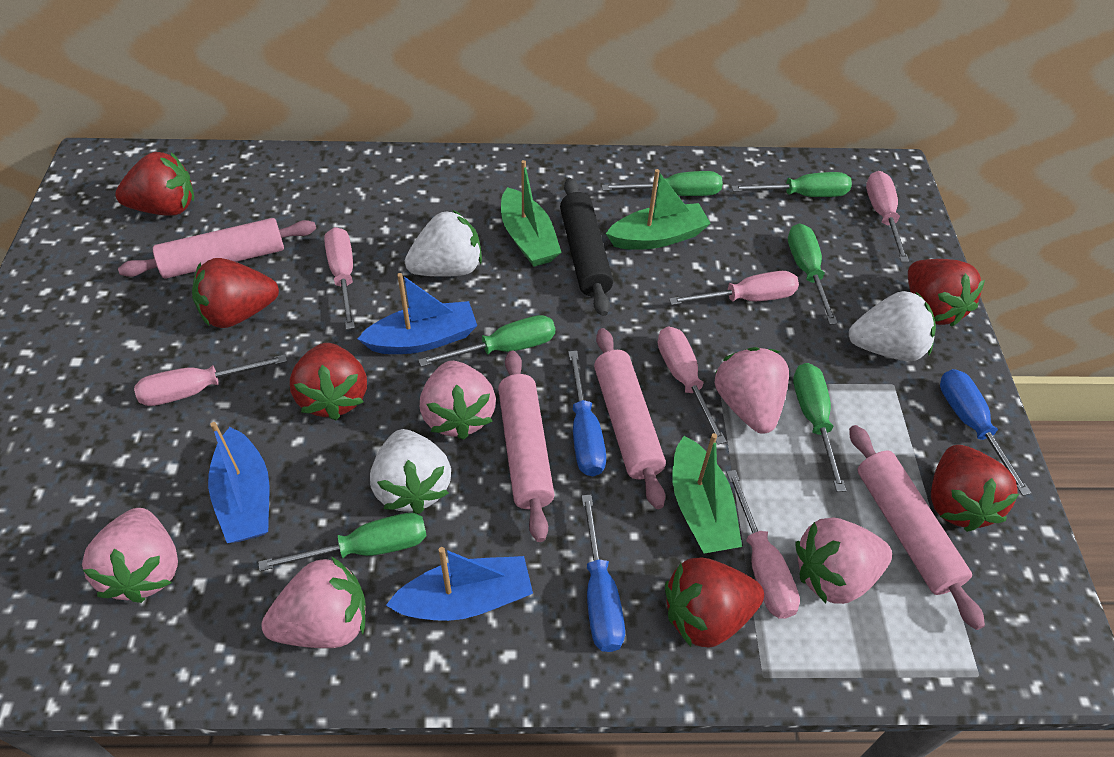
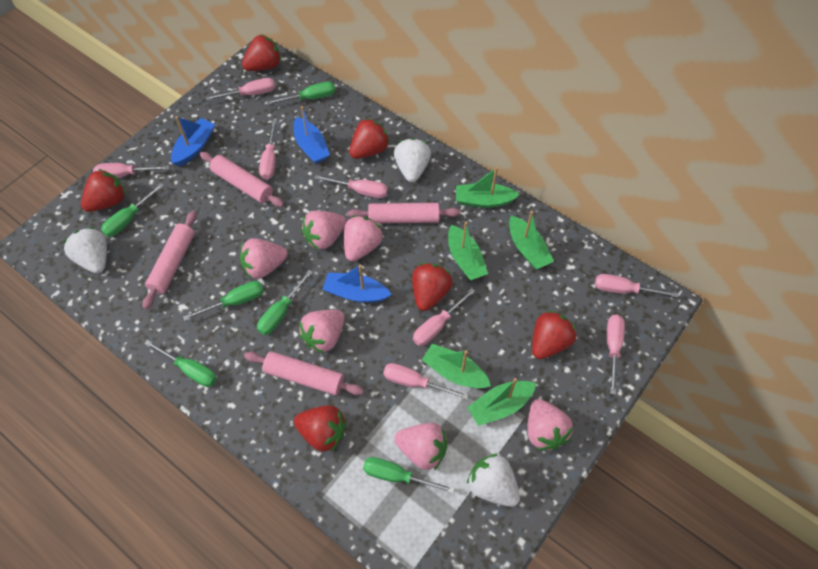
black rolling pin: [560,178,613,316] = 1 -> none = 0
blue screwdriver: [568,351,606,476] [582,494,625,652] [940,369,1031,496] = 3 -> none = 0
green boat: [501,160,561,267] [606,169,711,250] [672,433,742,554] = 3 -> [422,344,491,389] [448,221,488,281] [456,167,520,208] [467,378,536,426] [509,211,554,269] = 5
pink screwdriver: [134,354,287,406] [324,227,355,330] [658,327,727,445] [669,271,799,305] [726,470,800,619] [866,171,909,262] = 6 -> [93,163,170,178] [206,78,275,101] [259,120,277,180] [314,175,388,198] [383,363,468,400] [413,288,475,346] [595,274,678,298] [607,314,625,395] = 8
pink strawberry: [82,508,178,603] [261,556,366,648] [420,361,496,440] [714,347,789,434] [796,517,892,604] = 5 -> [240,238,288,279] [299,310,345,354] [301,211,346,250] [344,215,383,262] [394,423,448,470] [528,399,573,450] = 6

